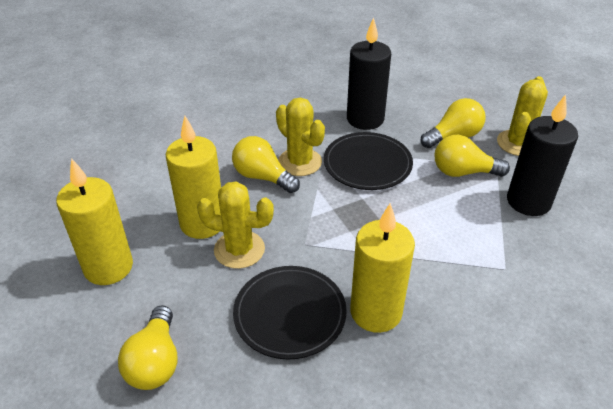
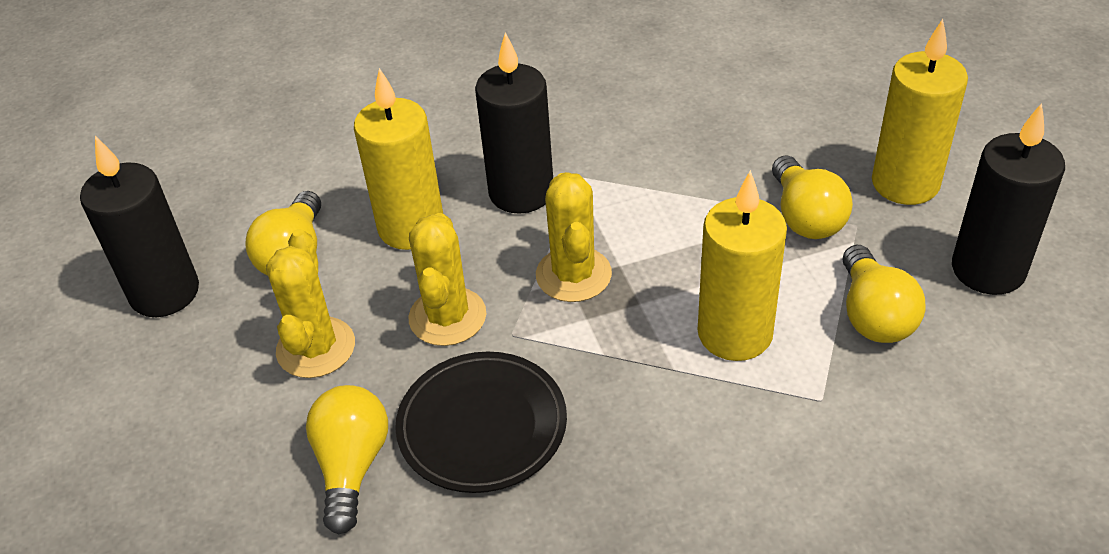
black candle: [347,17,391,130] [507,94,578,216] = 2 -> [80,136,199,317] [475,32,553,214] [952,103,1065,295] = 3
black plate: [233,266,347,359] [324,132,413,190] = 2 -> [395,352,567,493] = 1

